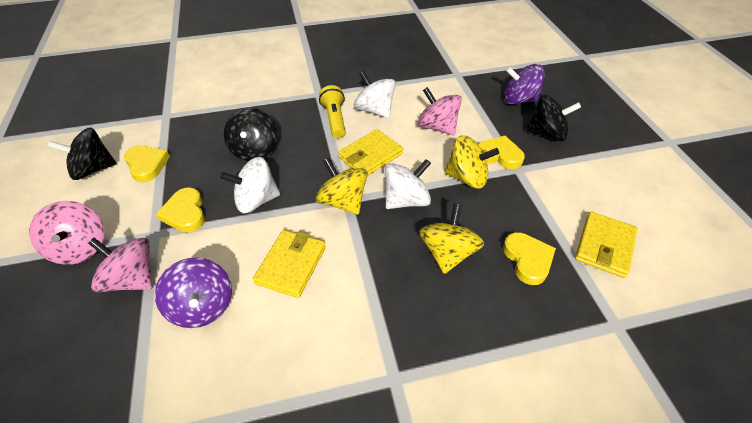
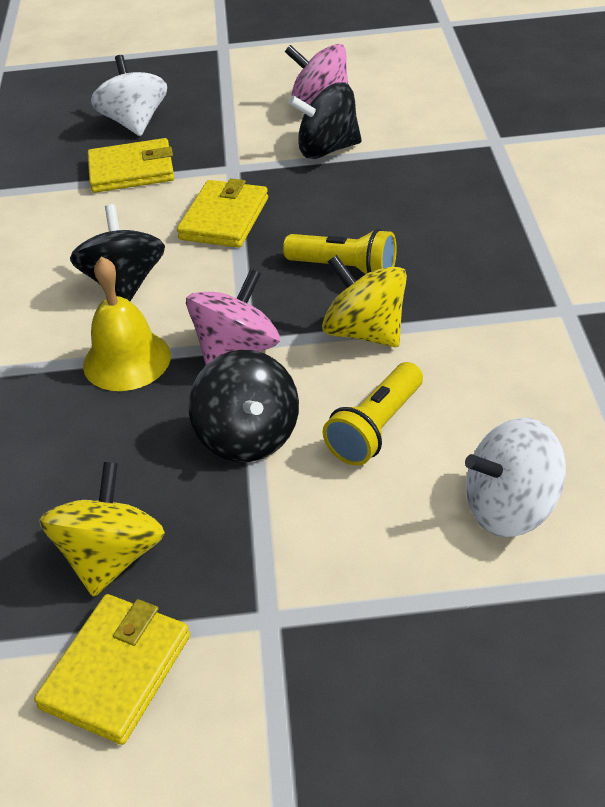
pink spinning top: [29,201,104,265] [88,238,153,292] [418,87,462,135] = 3 -> [186,269,280,365] [285,44,348,105] = 2
purple spinning top: [155,257,232,328] [503,64,545,105] = 2 -> none = 0
white spinning top: [221,157,280,213] [354,71,396,118] [384,159,431,209] = 3 -> [91,55,167,136] [465,418,566,537] = 2
yellow bell: none = 0 -> [83,256,171,391] = 1
yellow flashlight: [319,85,346,138] = 1 -> [283,229,396,274] [323,362,423,466] = 2
yellow heart: [124,145,170,182] [156,187,205,233] [478,136,525,169] [503,232,556,285] = 4 -> none = 0
yellow spinning top: [316,157,368,215] [419,204,484,274] [444,135,499,189] = 3 -> [39,462,165,597] [322,255,407,347] = 2

